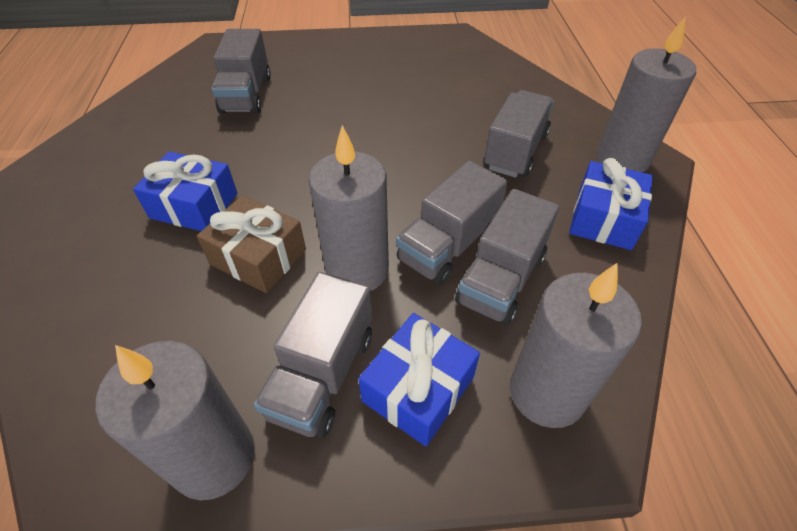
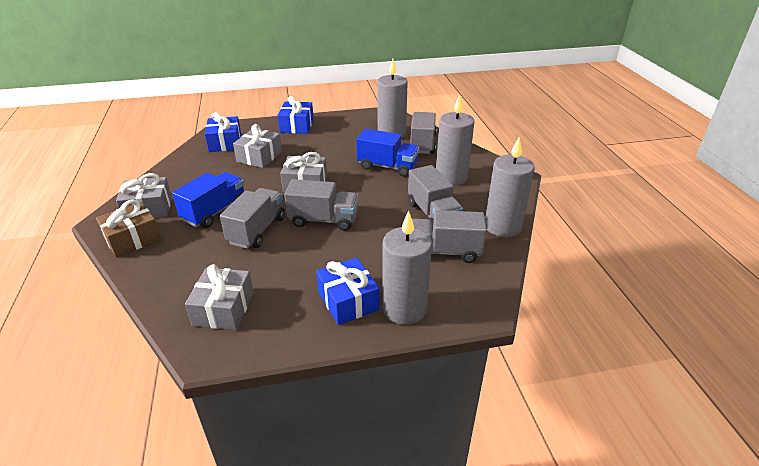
blue truck: none = 0 -> [172,172,244,228] [356,129,420,177] = 2
grey gift: none = 0 -> [116,173,172,218] [185,264,254,330] [233,124,282,168] [280,152,327,193] = 4

